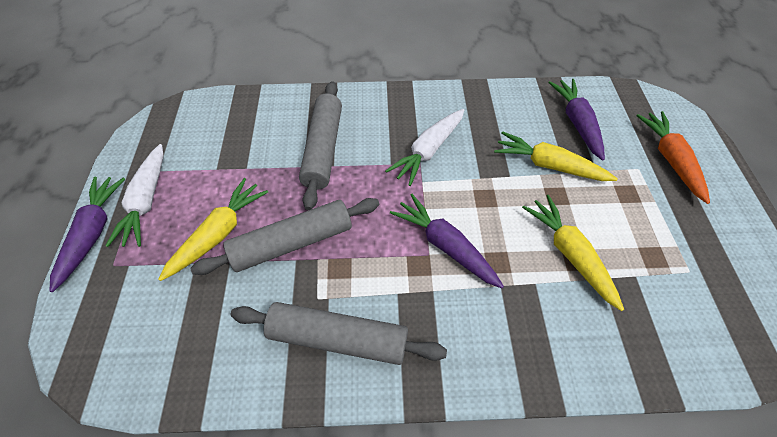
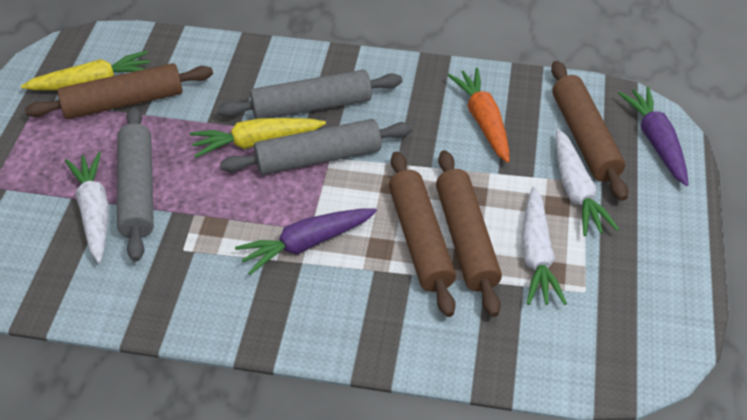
brown rolling pin: none = 0 -> [25,63,213,119] [389,151,456,317] [436,150,502,317] [551,61,628,201] = 4
purple carrot: [49,176,125,292] [390,194,504,288] [548,79,605,161] = 3 -> [235,208,377,275] [618,87,689,186] = 2
white carrot: [105,144,164,247] [385,109,464,186] = 2 -> [65,152,108,263] [522,186,567,305] [556,129,619,236] = 3
yellow carrot: [159,178,268,281] [494,131,618,181] [522,195,624,311] = 3 -> [21,51,150,90] [190,118,326,158] = 2

